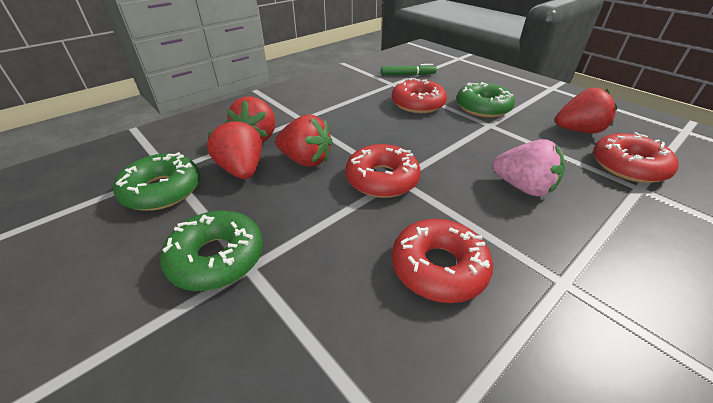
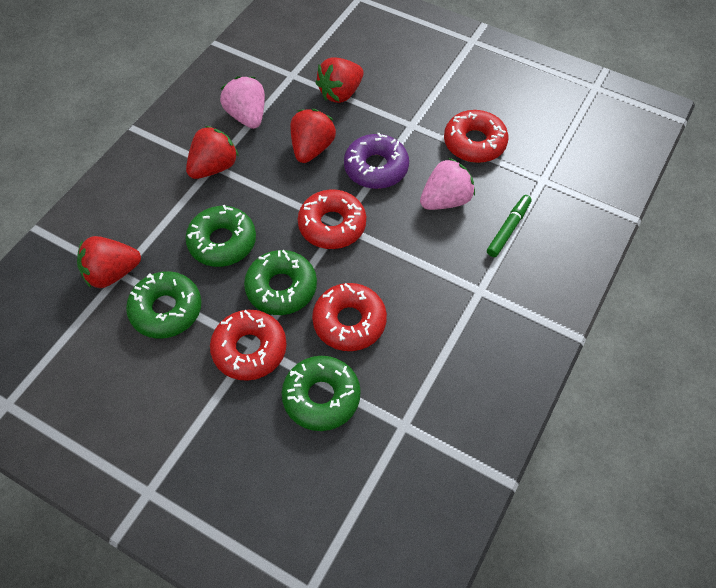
green donut: [113,152,200,211] [160,210,263,291] [456,82,515,118] = 3 -> [126,271,201,339] [185,205,256,267] [244,250,317,315] [282,356,361,431] = 4
pink strawberry: [492,139,565,197] = 1 -> [220,76,265,129] [420,158,475,210] = 2
purple donut: none = 0 -> [344,133,409,189] = 1

